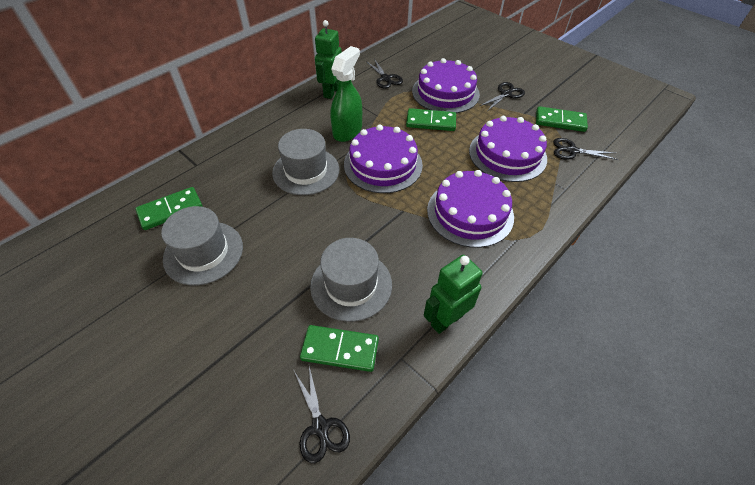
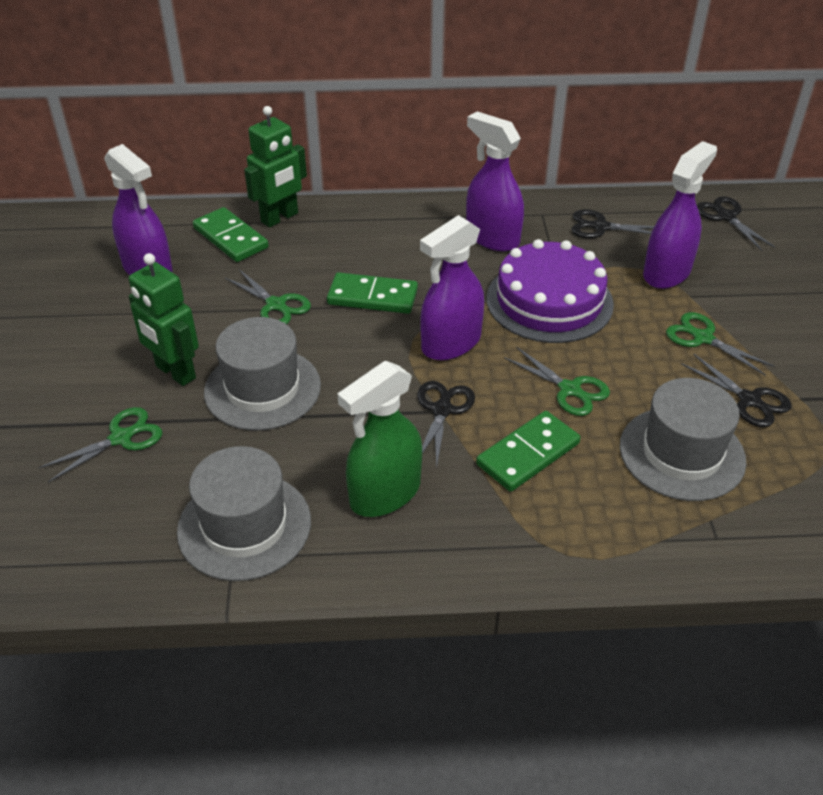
green domino: [135,187,203,230] [300,325,379,372] [406,108,456,131] [536,106,588,132] = 4 -> [193,207,269,262] [327,272,418,314] [476,411,581,492] = 3
green scissors: none = 0 -> [39,407,162,483] [225,269,311,324] [504,347,610,416] [666,312,775,375] = 4
purple cake: [344,125,423,193] [412,58,480,113] [427,170,514,248] [469,116,547,182] = 4 -> [487,239,614,343] = 1
purple spray bottle: none = 0 -> [104,144,172,275] [420,215,484,360] [466,111,524,251] [643,141,717,289] = 4

